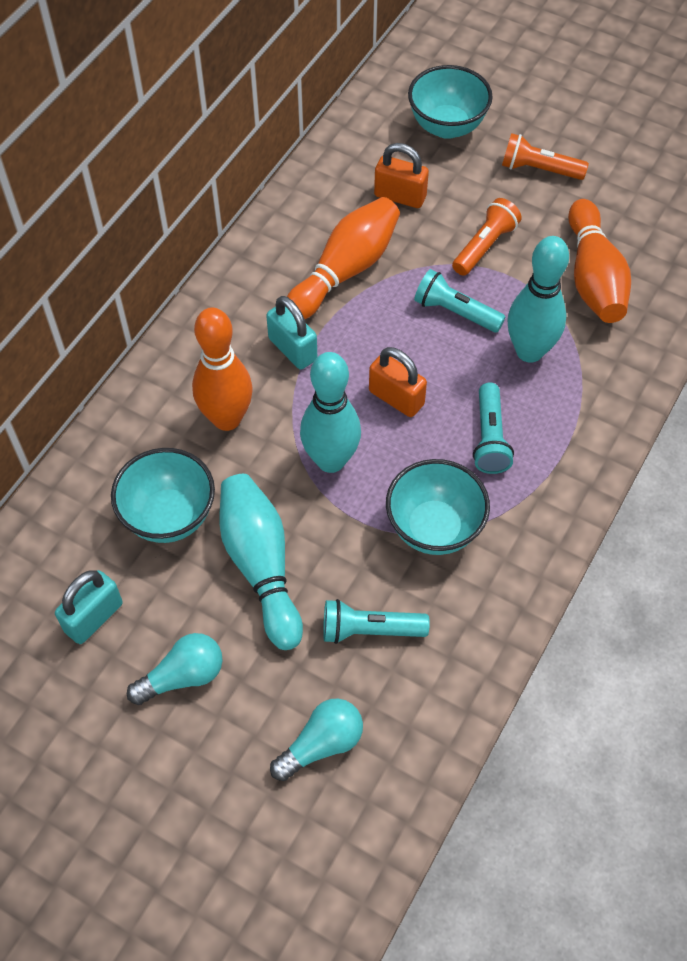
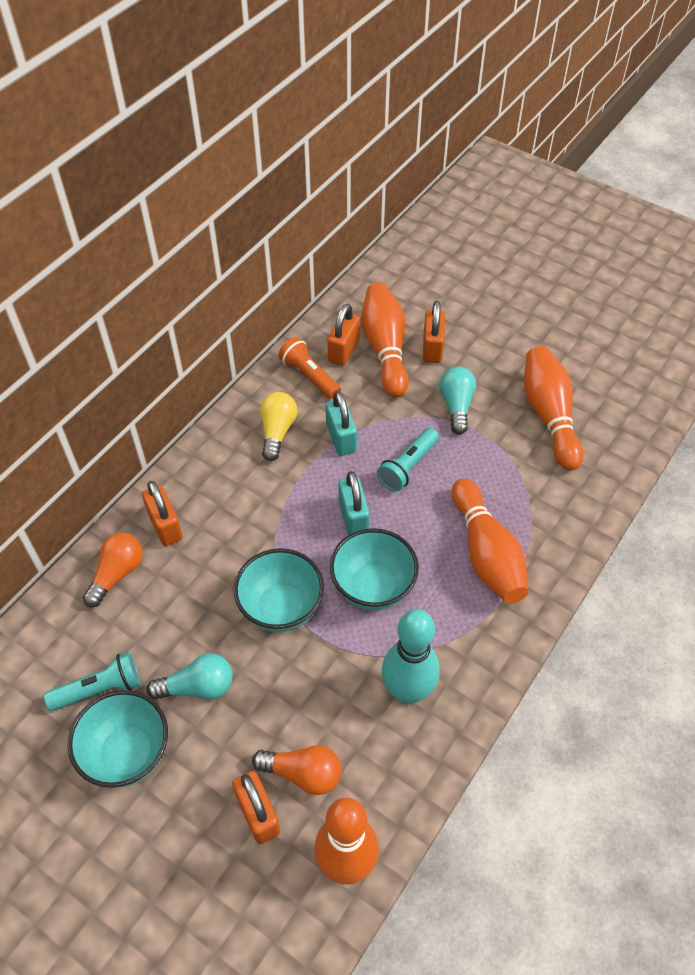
orange bowling pin: [192,307,253,431] [287,197,400,319] [568,199,631,323] = 3 -> [314,798,379,884] [361,282,409,397] [452,478,528,604] [524,346,583,470] = 4
orange flashlight: [452,198,522,276] [502,133,589,180] = 2 -> [279,337,341,399] = 1
orange light bulb: none = 0 -> [83,533,143,607] [252,745,341,795] = 2
orange padlock: [369,347,427,417] [374,143,429,208] = 2 -> [142,481,183,546] [232,771,281,844] [327,303,360,366] [423,301,445,363] = 4
turquoise bowling pin: [220,474,303,650] [300,352,361,473] [507,236,569,363] = 3 -> [382,609,440,705] = 1
turquoise flashlight: [323,599,430,644] [414,269,505,333] [473,383,514,474] = 3 -> [44,652,141,711] [377,428,439,491] = 2
yellow light bulb: none = 0 -> [260,392,297,461] = 1

